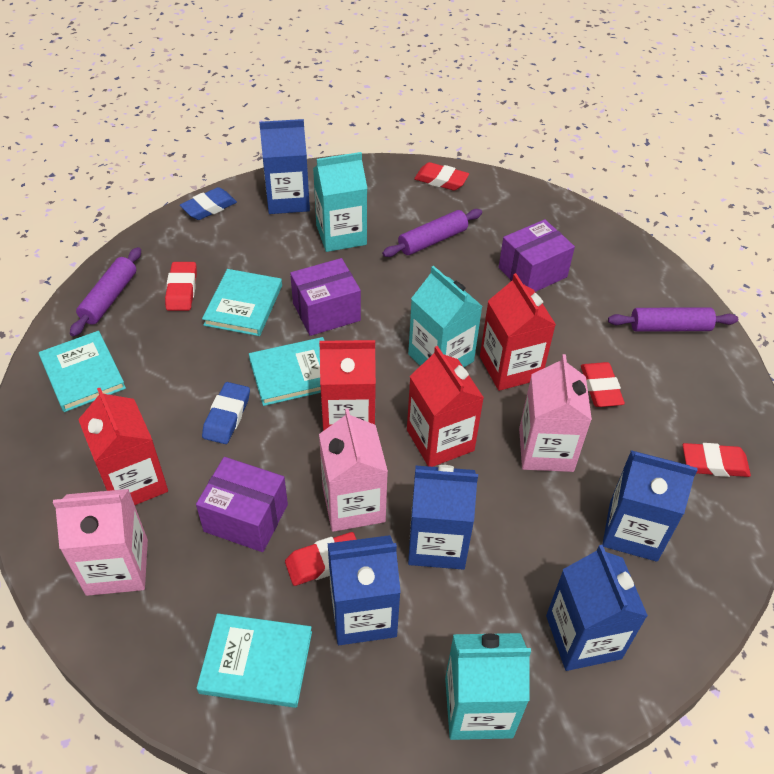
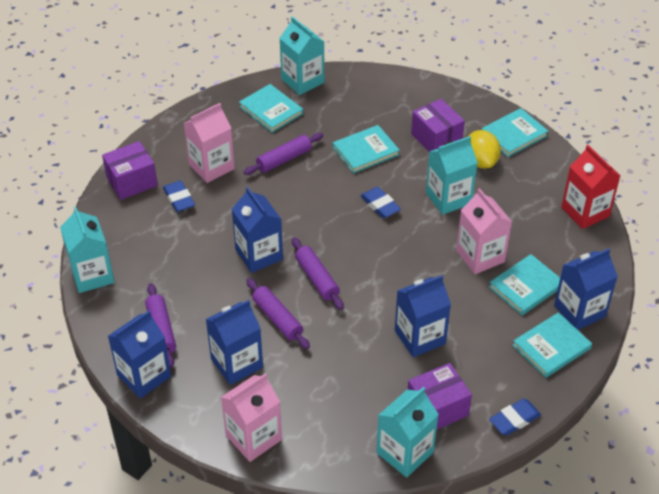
blue eraser: [180,187,237,220] [202,382,250,444] = 2 -> [163,181,195,212] [360,187,401,218] [489,399,541,435] = 3
purple rolling pin: [70,247,141,337] [382,209,482,257] [608,307,738,332] = 3 -> [145,283,176,368] [244,133,323,175] [246,278,310,349] [292,237,344,310] = 4
red carton: [78,388,168,505] [319,340,376,431] [407,346,484,467] [480,273,556,391] = 4 -> [561,145,620,229] = 1
red eraser: [165,262,197,311] [285,532,357,586] [414,162,469,191] [581,362,625,407] [683,443,751,477] = 5 -> none = 0
turquoise book: [39,331,126,412] [197,613,312,708] [202,269,282,336] [249,337,325,406] = 4 -> [239,84,303,133] [333,125,400,173] [481,108,549,157] [489,254,560,315] [513,312,592,378] = 5
turquoise carton: [313,152,367,252] [408,266,482,367] [445,633,531,740] = 3 -> [60,207,114,293] [280,16,324,95] [376,387,439,478] [426,136,478,215] = 4
yellow lemon: none = 0 -> [468,130,501,168] = 1

